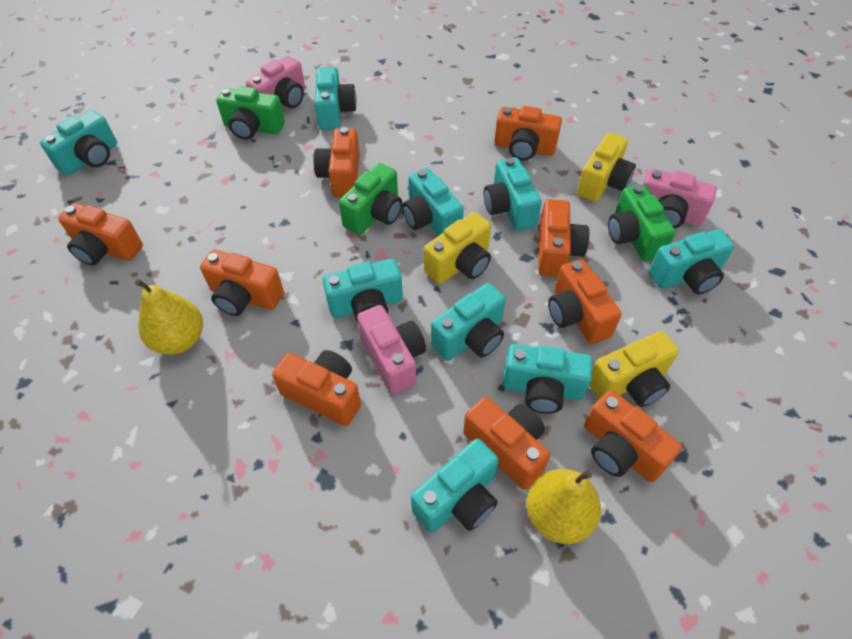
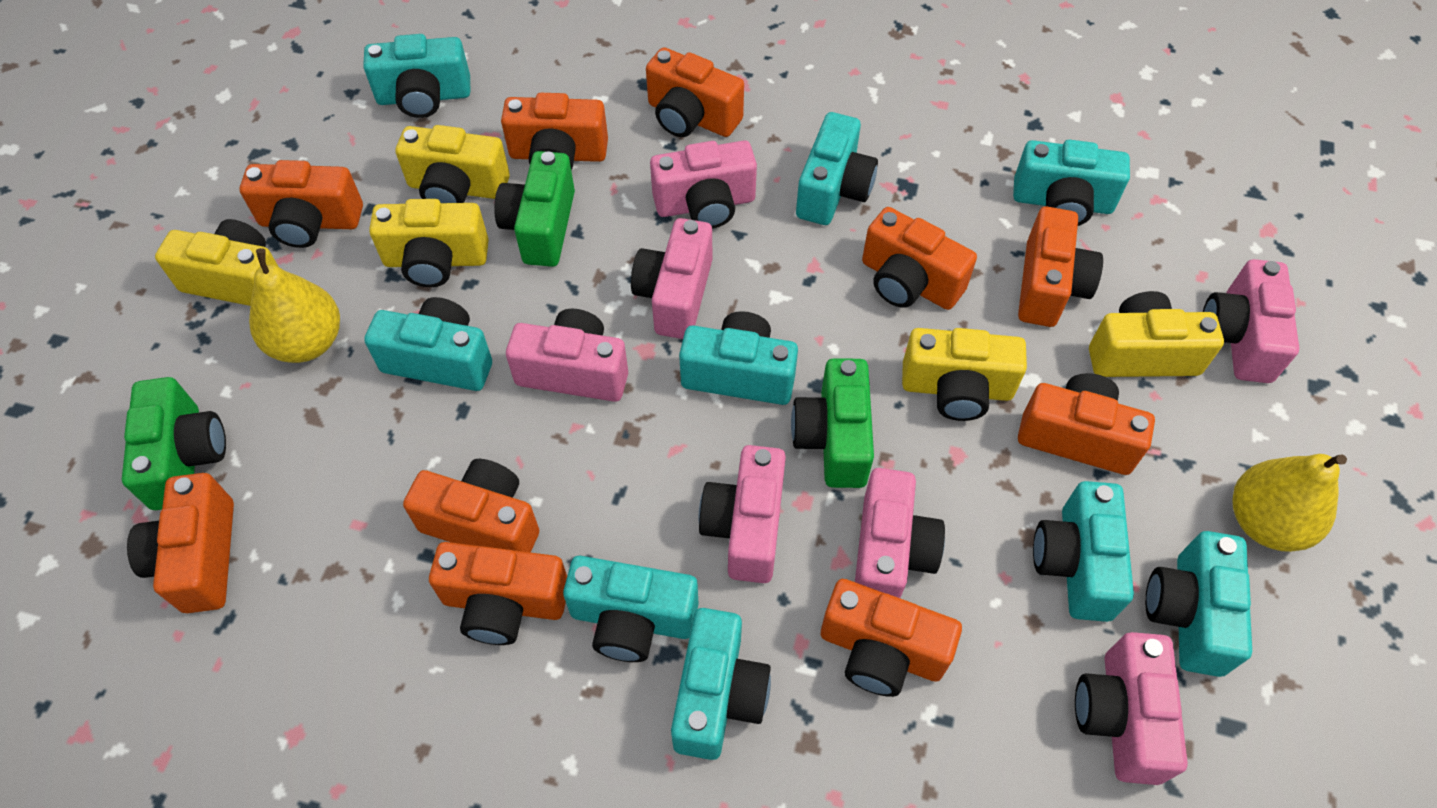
orange camera: [58,203,143,266] [200,250,284,316] [272,350,361,426] [314,127,360,197] [463,397,550,490] [494,106,562,161] [538,199,589,277] [548,259,622,344] [584,390,682,482] = 9 -> [127,473,234,613] [240,160,363,248] [403,459,539,552] [429,542,567,645] [501,93,608,170] [646,47,744,137] [821,579,962,697] [862,207,977,310] [1018,207,1103,327] [1018,373,1155,475] = 10
pink camera: [246,56,305,108] [357,305,426,395] [643,168,717,229] = 3 -> [506,309,628,402] [631,218,712,339] [650,140,757,229] [698,445,786,583] [855,468,945,598] [1075,632,1188,785] [1203,259,1299,383] = 7
yellow camera: [424,212,491,284] [577,132,636,202] [589,331,679,407] = 3 -> [155,219,279,306] [369,199,489,287] [396,125,510,203] [902,328,1027,421] [1089,291,1224,377] = 5

